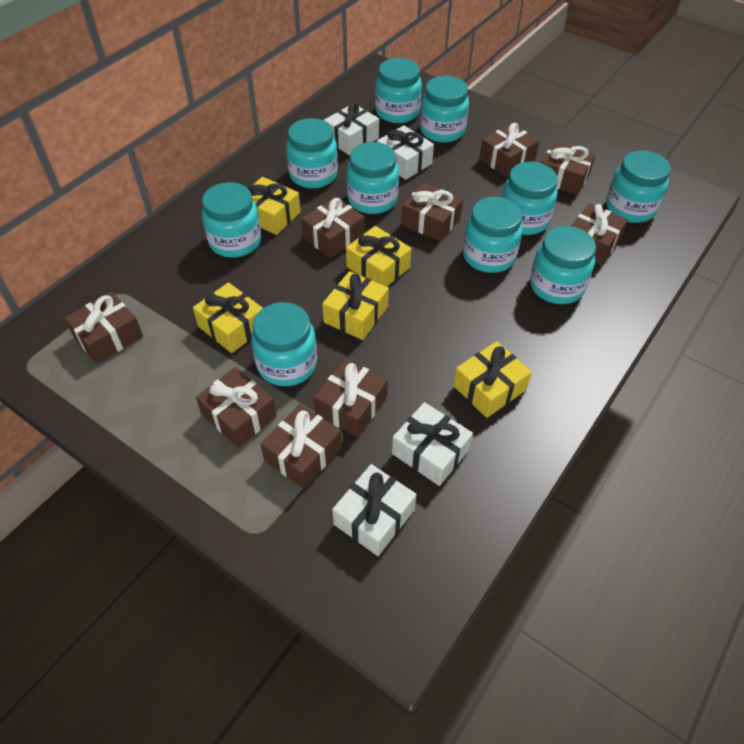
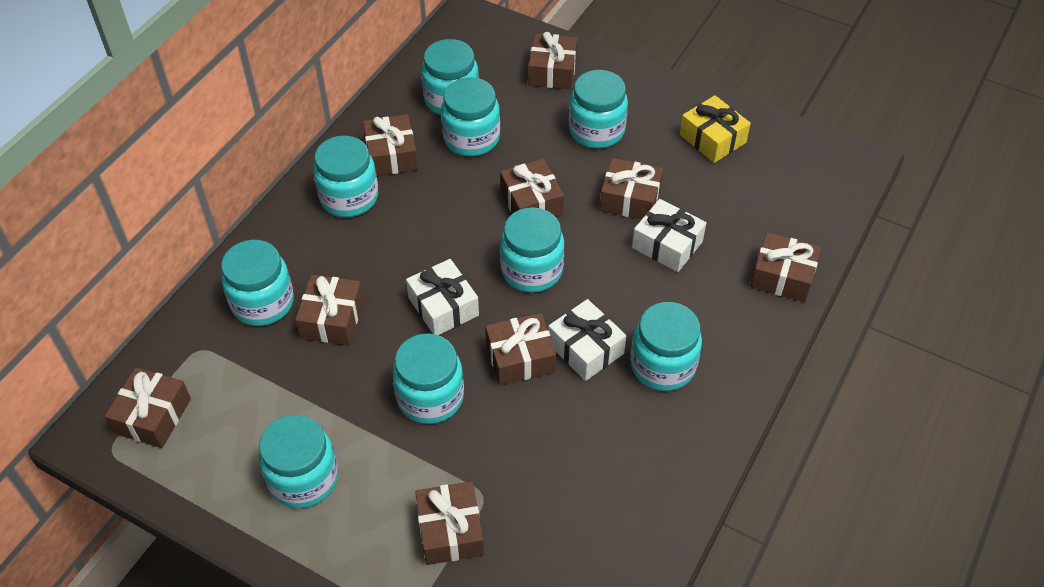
turquoise jar: [202,182,261,258] [251,302,317,386] [286,118,338,189] [347,142,399,214] [375,58,422,123] [420,76,469,143] [463,197,523,273] [502,162,558,235] [530,226,596,304] [606,150,671,223] = 10 -> [221,240,294,326] [259,414,338,508] [313,136,378,217] [392,333,464,424] [421,39,479,115] [441,77,500,157] [500,207,565,293] [569,70,628,148] [630,302,702,391] = 9
white gift: [324,102,379,156] [332,464,417,556] [377,125,434,180] [392,402,473,486] = 4 -> [406,259,479,335] [548,299,626,381] [632,199,706,272] = 3
yellow gift: [193,282,263,353] [248,177,301,235] [322,271,389,340] [346,226,412,287] [453,341,532,418] = 5 -> [680,95,751,163] = 1

